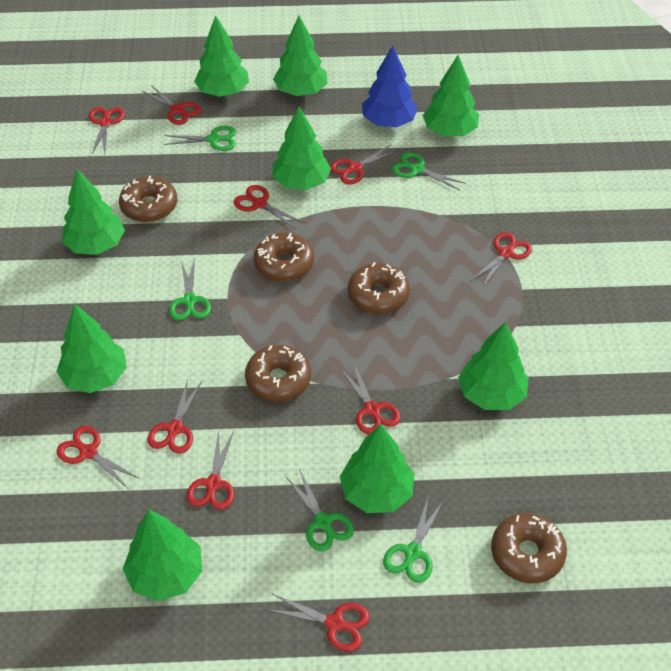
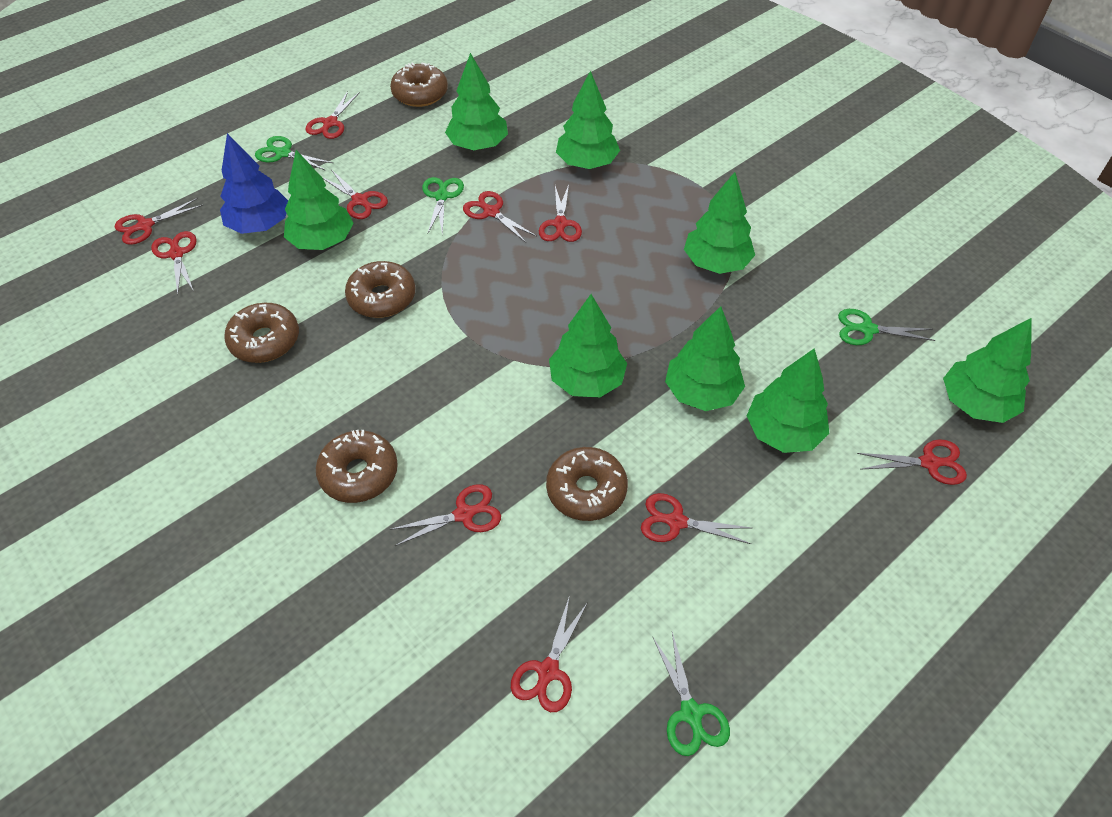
green scissors: [164,126,236,151] [169,258,211,320] [285,469,354,551] [383,498,443,583] [392,152,466,190] = 5 -> [255,136,333,171] [422,177,464,235] [653,632,730,756] [838,309,935,345] = 4
green tree: [56,304,127,393] [62,169,125,255] [123,510,202,601] [194,15,249,97] [273,16,328,96] [273,106,331,190] [340,424,414,513] [423,55,479,136] [458,322,528,410] = 9 -> [284,150,354,250] [445,53,508,150] [549,294,627,398] [556,71,620,169] [665,306,745,411] [684,172,755,274] [747,348,829,453] [943,318,1032,423] = 8

